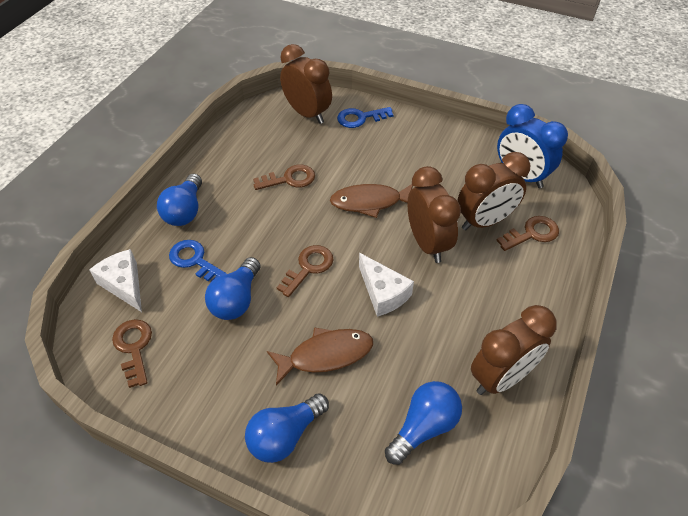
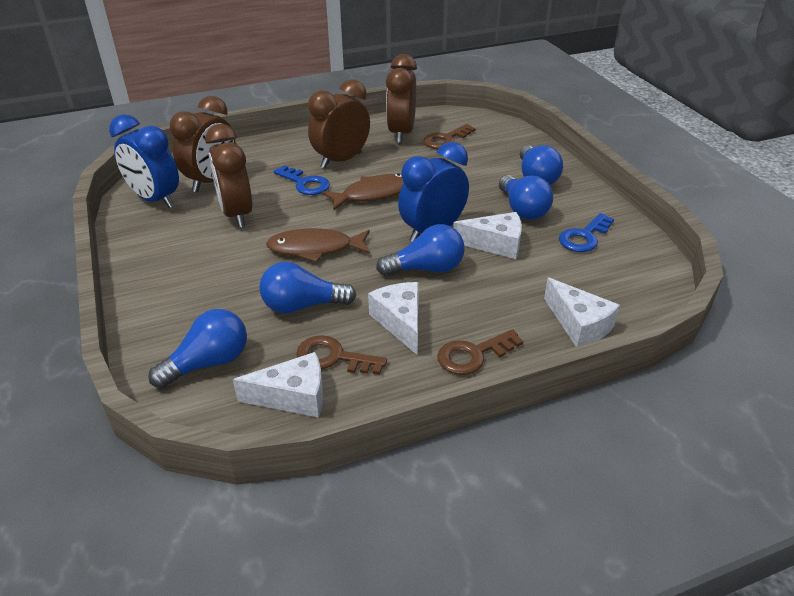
blue clock: [497,104,568,188] = 1 -> [109,114,179,208] [398,142,469,242] = 2
blue light bulb: [157,174,202,226] [205,257,261,320] [245,393,329,463] [385,381,462,465] = 4 -> [148,309,247,388] [260,262,356,314] [376,224,465,276] [499,175,553,220] [520,145,563,185] = 5
brown key: [112,319,152,388] [253,165,315,190] [276,245,334,297] [496,216,559,251] = 4 -> [296,335,387,375] [423,124,476,149] [437,329,523,375] = 3
white cheese: [89,249,142,312] [359,253,414,317] = 2 -> [233,352,323,418] [368,282,418,355] [453,212,522,259] [544,278,620,347] = 4

